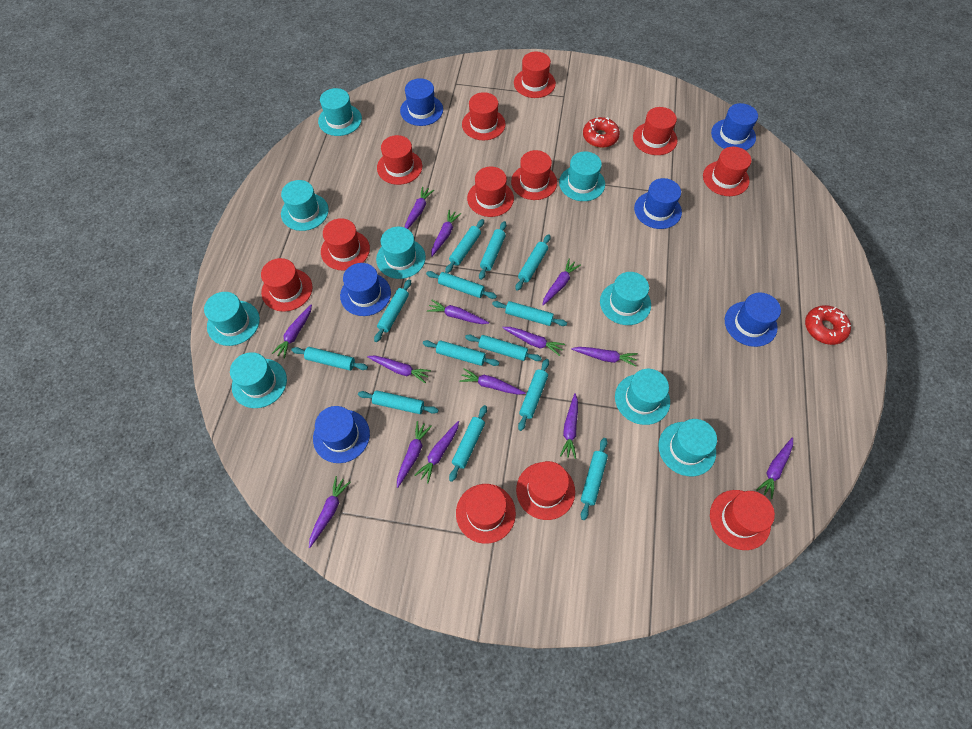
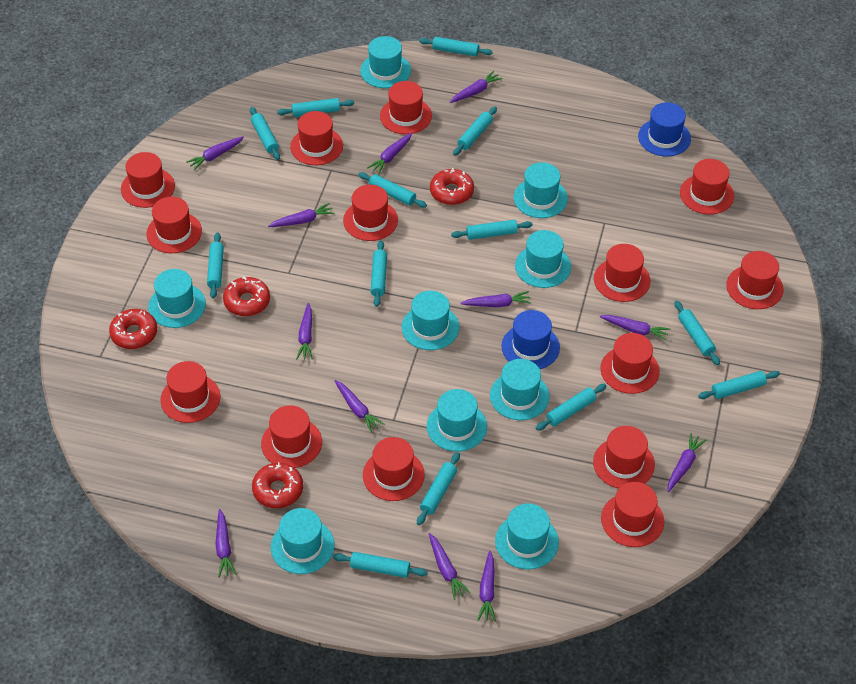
blue hat: [313,406,370,463] [340,263,391,316] [400,78,443,126] [634,178,682,229] [711,103,758,150] [725,292,781,347] = 6 -> [501,310,560,369] [638,102,691,157] = 2
purple carrot: [272,304,312,359] [309,476,350,548] [367,356,431,383] [397,421,432,488] [405,186,434,229] [414,421,459,483] [427,300,489,324] [431,210,461,257] [459,368,526,395] [502,327,565,356] [542,259,581,305] [560,393,578,459] [571,347,638,367] [757,438,793,499] = 14 -> [186,136,244,171] [215,509,236,577] [268,203,334,227] [296,303,313,359] [335,380,384,433] [367,133,412,174] [429,533,471,600] [450,71,503,103] [460,291,531,307] [477,551,496,622] [600,315,670,341] [667,433,706,492] = 12
red donut: [583,117,620,148] [805,305,851,345] = 2 -> [109,309,157,349] [223,277,270,316] [252,462,303,508] [430,168,474,205] = 4
red hat: [261,258,313,312] [321,218,370,270] [377,135,422,185] [456,484,516,544] [462,92,506,140] [467,167,514,217] [511,150,557,200] [514,52,556,98] [516,461,575,520] [633,107,678,155] [703,147,751,196] [710,490,775,550] = 12 -> [121,152,175,208] [146,197,202,253] [160,361,221,423] [261,405,322,468] [290,111,343,165] [343,184,398,241] [363,437,425,501] [380,81,432,134] [593,426,655,488] [594,244,651,302] [600,333,660,394] [601,482,664,547] [680,159,734,214] [726,251,784,309] = 14

